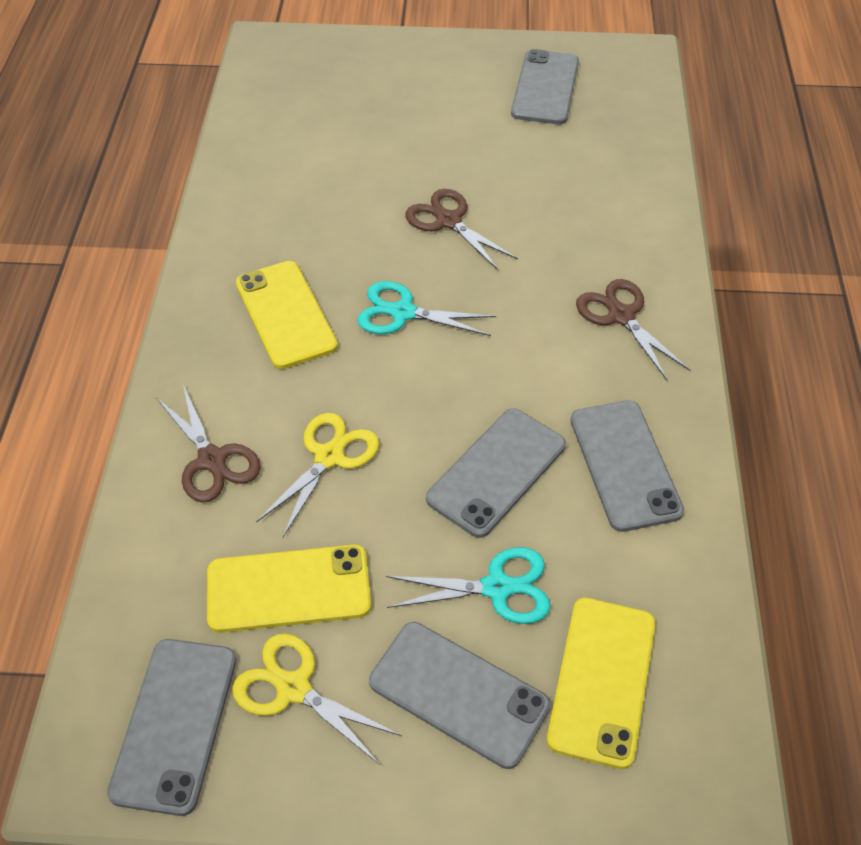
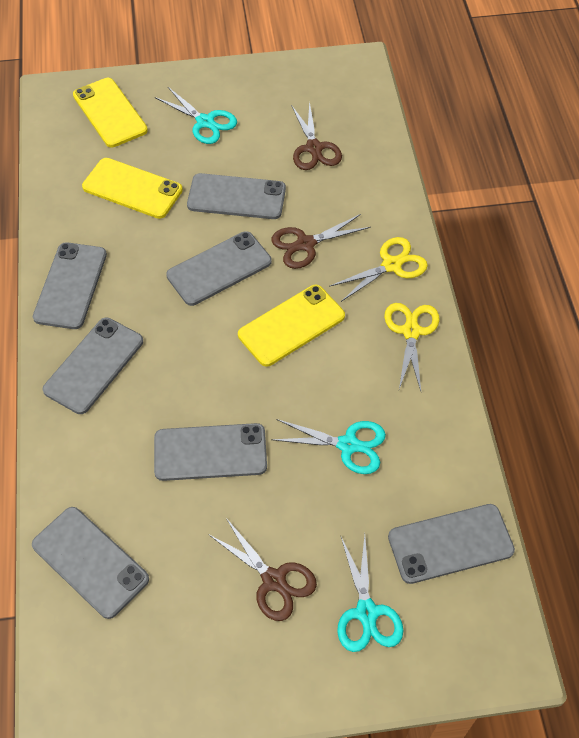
grey phone: [107,639,237,816] [369,622,550,769] [426,408,566,538] [511,49,579,124] [570,401,684,532] = 5 -> [32,507,149,619] [33,242,107,329] [42,318,143,414] [154,423,267,481] [166,231,272,306] [187,173,286,219] [388,504,515,584] = 7
turquoise scissors: [358,281,496,336] [386,547,551,624] = 2 -> [155,87,237,144] [271,419,386,474] [337,535,404,652] = 3

